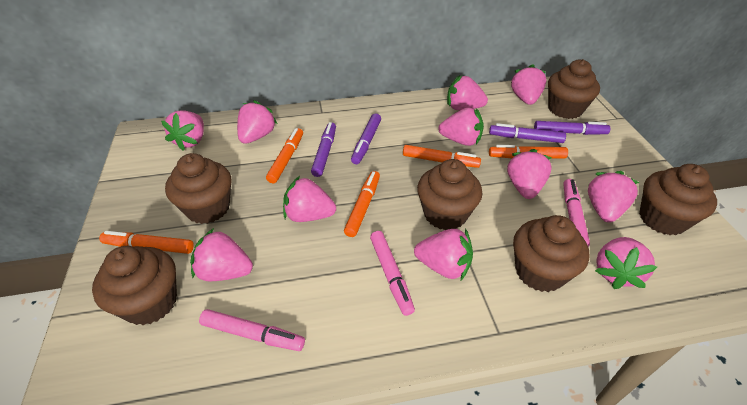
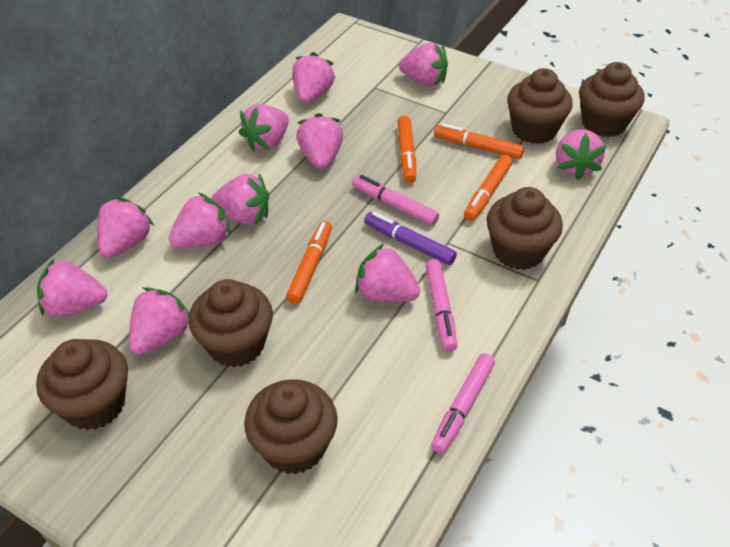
orange marker: [99,231,194,254] [266,128,303,183] [344,171,380,237] [403,145,481,168] [489,145,568,159] = 5 -> [286,221,332,304] [398,116,416,183] [434,123,524,159] [464,155,513,221] = 4
purple marker: [311,122,336,177] [351,113,381,164] [489,123,566,143] [534,121,610,135] = 4 -> [364,212,457,265] = 1

